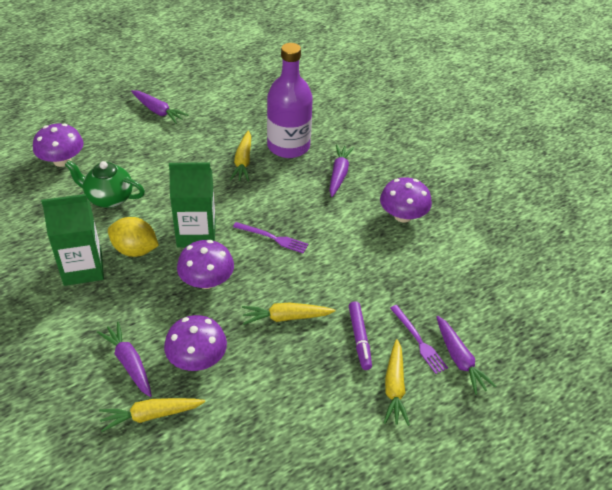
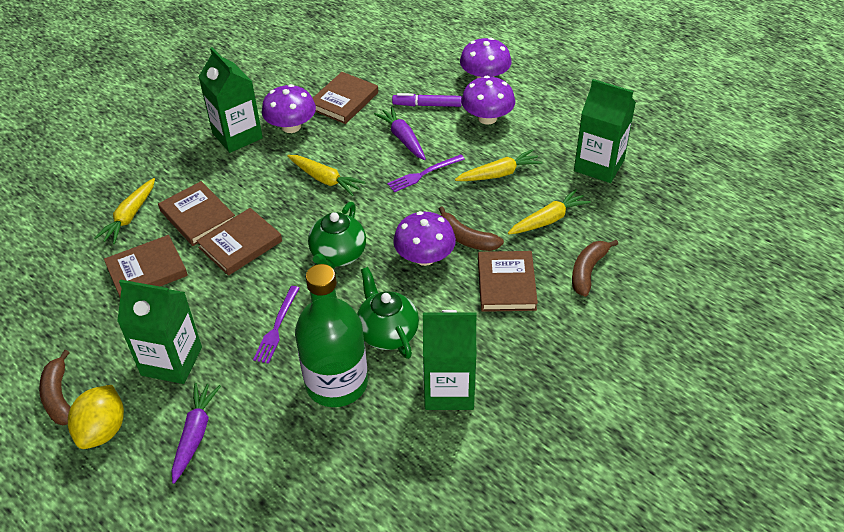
brown banana: none = 0 -> [39,350,71,425] [439,206,504,251] [572,240,618,297] = 3
brown book: none = 0 -> [104,235,188,297] [158,181,235,246] [196,208,282,276] [313,72,378,124] [478,251,538,312] = 5
green bottle: none = 0 -> [295,264,368,407] = 1
green carton: [41,194,104,286] [169,163,216,248] = 2 -> [117,279,202,384] [198,47,263,153] [423,310,477,410] [574,79,636,183] = 4
green teapot: [65,160,145,208] = 1 -> [308,202,366,269] [357,267,419,359] = 2
purple bottle: [267,43,313,158] = 1 -> none = 0
purple carrot: [97,321,152,397] [131,90,188,124] [329,144,354,197] [436,316,496,395] = 4 -> [172,383,221,484] [374,106,426,160] = 2

